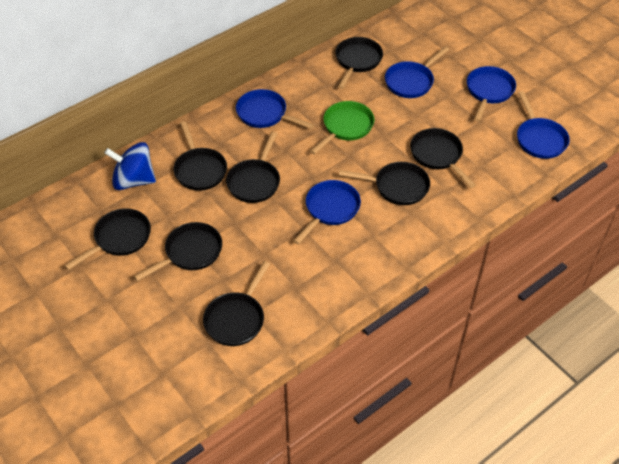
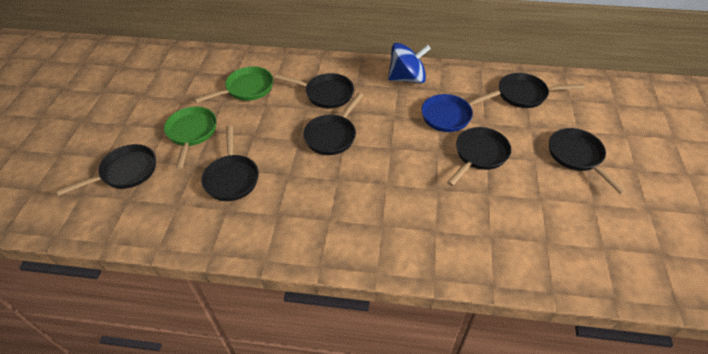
black pan: [64,208,151,270] [134,222,222,281] [174,121,227,191] [203,261,270,346] [226,132,280,203] [335,37,383,89] [339,162,430,205] [410,128,476,188] = 8 -> [56,144,156,196] [201,125,259,201] [275,73,354,108] [303,93,363,155] [447,127,511,186] [499,73,584,108] [549,128,626,195] = 7
blue pan: [236,89,314,129] [293,180,361,244] [385,47,449,98] [467,66,516,121] [517,91,570,159] = 5 -> [421,90,500,132] = 1
green pan: [310,101,374,154] = 1 -> [164,107,217,170] [194,66,273,103] = 2

